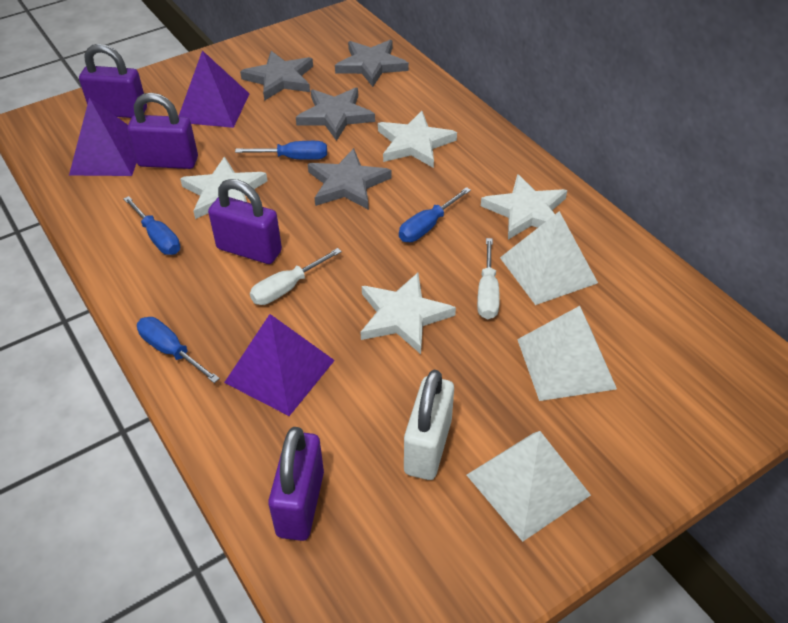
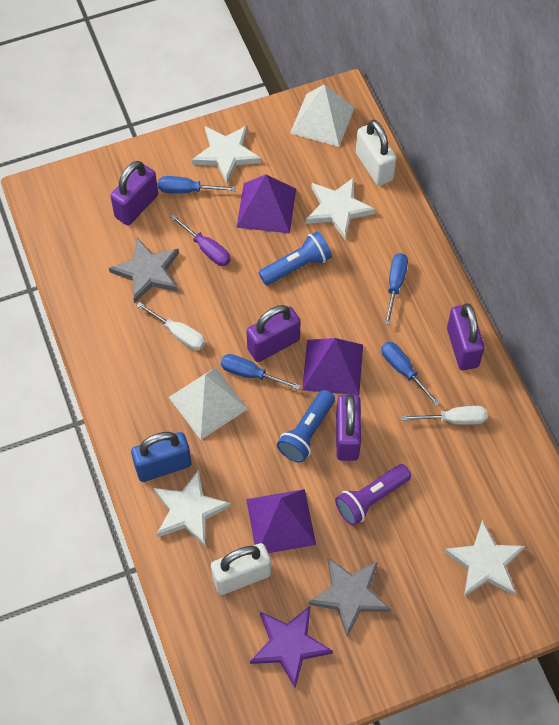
blue flashlight: none = 0 -> [259,231,332,285] [277,390,335,463] = 2
blue padlock: none = 0 -> [131,432,191,482] = 1
grey star: [240,51,313,101] [296,87,375,141] [308,148,391,210] [335,40,409,87] = 4 -> [109,238,179,304] [308,558,391,637] = 2
purple flashlight: none = 0 -> [335,464,411,526] = 1
purple screwdriver: none = 0 -> [170,214,231,266] = 1
purple star: none = 0 -> [250,606,333,688] = 1
white padlock: [404,370,454,480] = 1 -> [211,543,271,595] [356,120,397,186] = 2
white pyramid: [467,431,591,542] [500,211,598,305] [517,306,617,401] = 3 -> [169,367,248,440] [290,84,355,147] = 2

